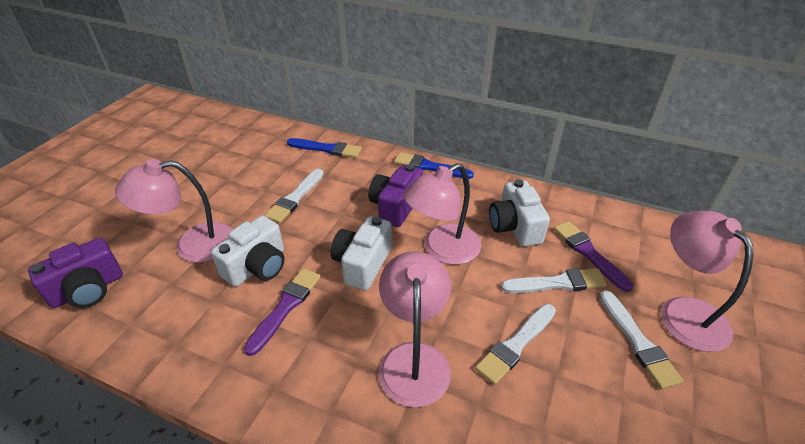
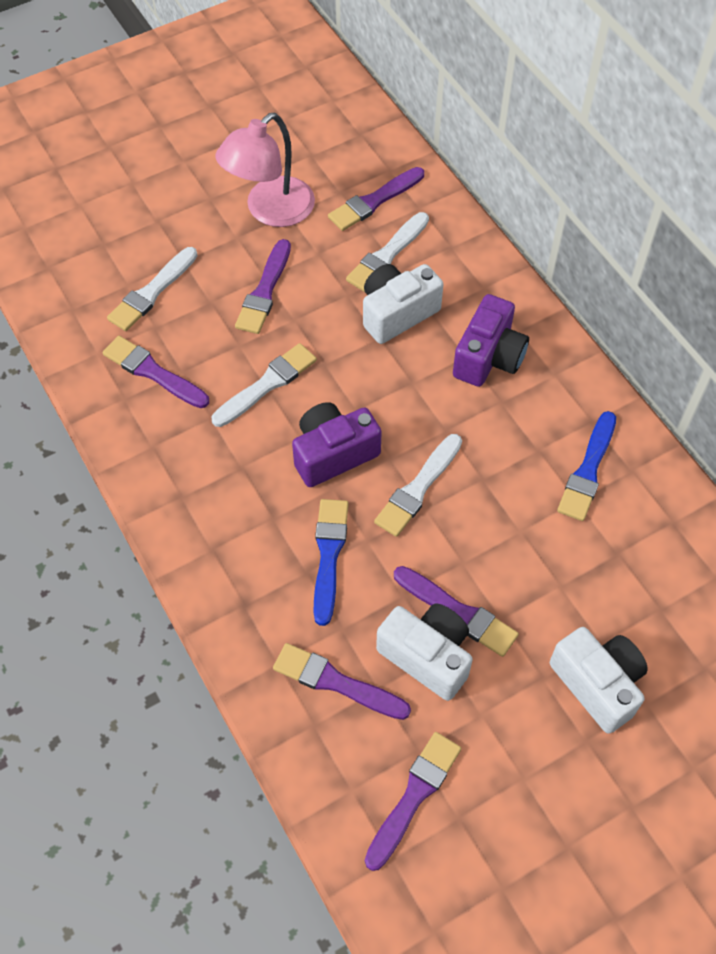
pink lamp: [115,159,233,263] [379,251,451,407] [403,163,482,265] [661,211,753,352] = 4 -> [215,113,315,227] = 1
purple brush: [244,268,321,356] [553,221,633,292] = 2 -> [103,336,209,408] [235,239,291,334] [273,643,411,720] [328,167,424,231] [365,732,462,871] [394,566,519,657] = 6

